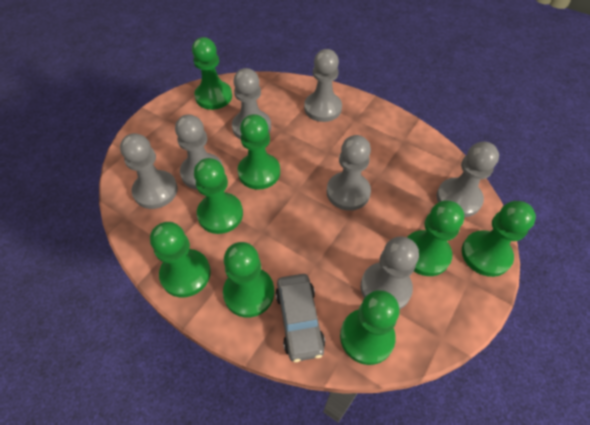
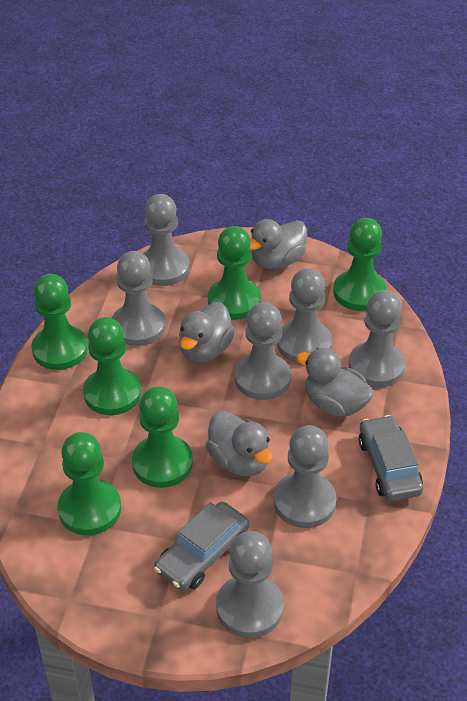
green pawn: [150,222,211,297] [192,37,232,110] [194,158,243,234] [223,242,274,318] [238,114,280,190] [340,290,399,365] [407,201,464,276] [462,201,536,277] = 8 -> [31,274,88,370] [57,432,121,535] [83,317,141,415] [132,386,193,488] [208,226,261,320] [333,218,387,311] = 6
grey car: [275,274,325,362] = 1 -> [154,502,250,591] [359,415,423,501] = 2
grey duck: none = 0 -> [179,302,235,363] [206,411,273,476] [250,219,307,269] [296,348,374,417] = 4

